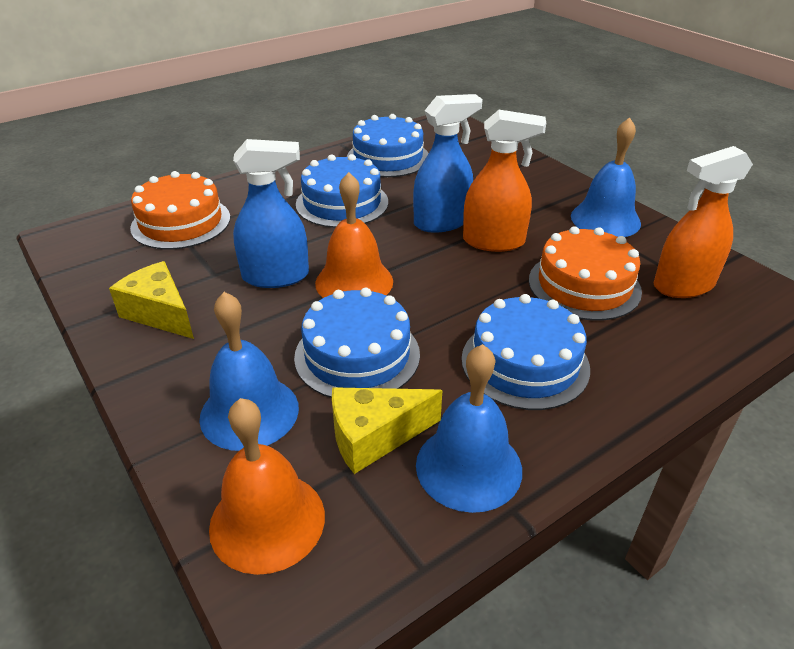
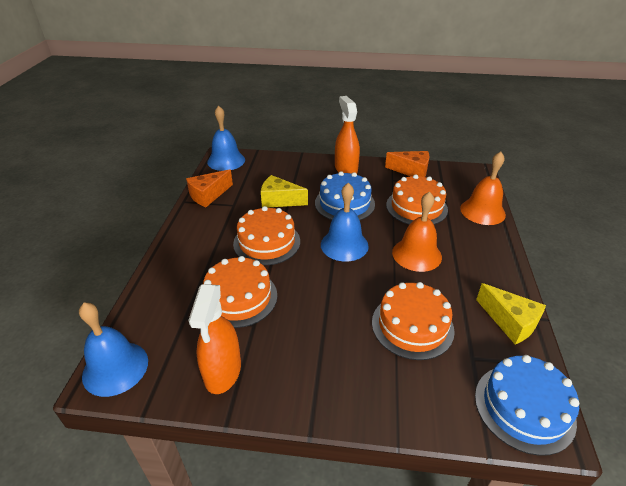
blue cake: [294,287,420,398] [296,154,388,228] [347,114,429,177] [461,294,590,410] = 4 -> [315,171,375,220] [475,355,579,456] = 2
blue spray bottle: [233,139,309,288] [413,94,483,233] = 2 -> none = 0
orange cake: [130,171,230,250] [529,226,642,321] = 2 -> [203,256,277,328] [233,206,300,265] [372,282,455,360] [386,174,448,225] = 4
orange cheese: none = 0 -> [186,169,233,207] [385,151,429,177] = 2

